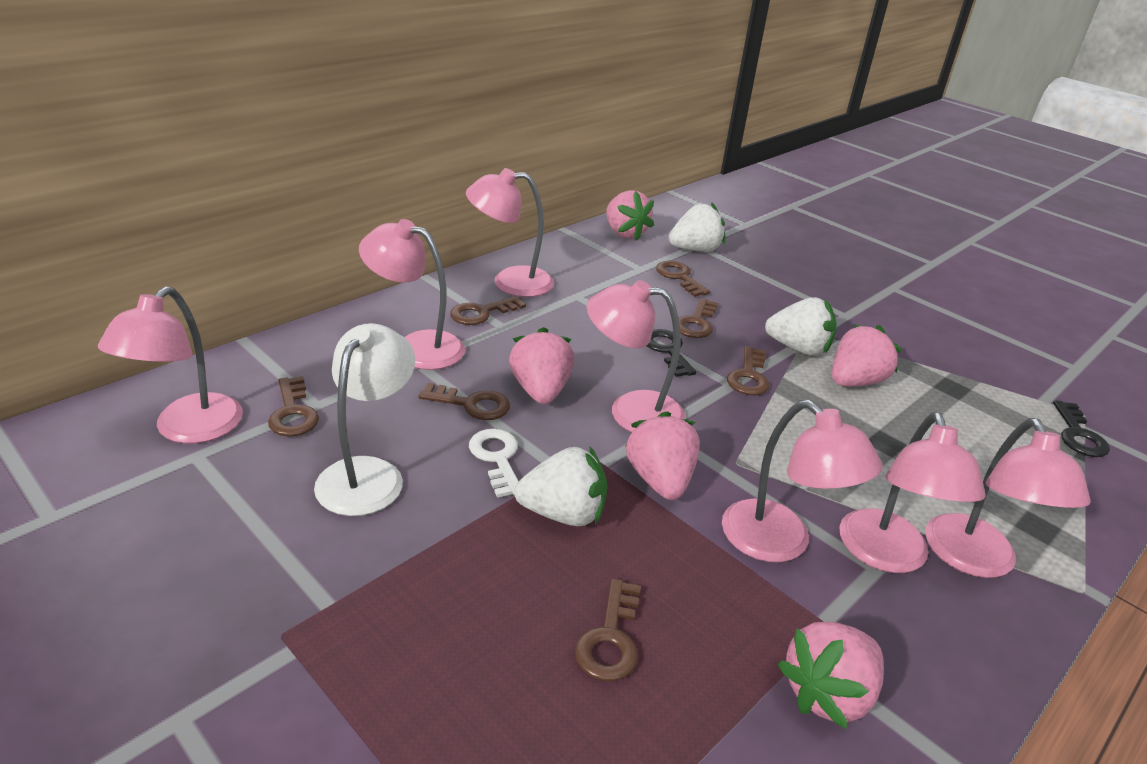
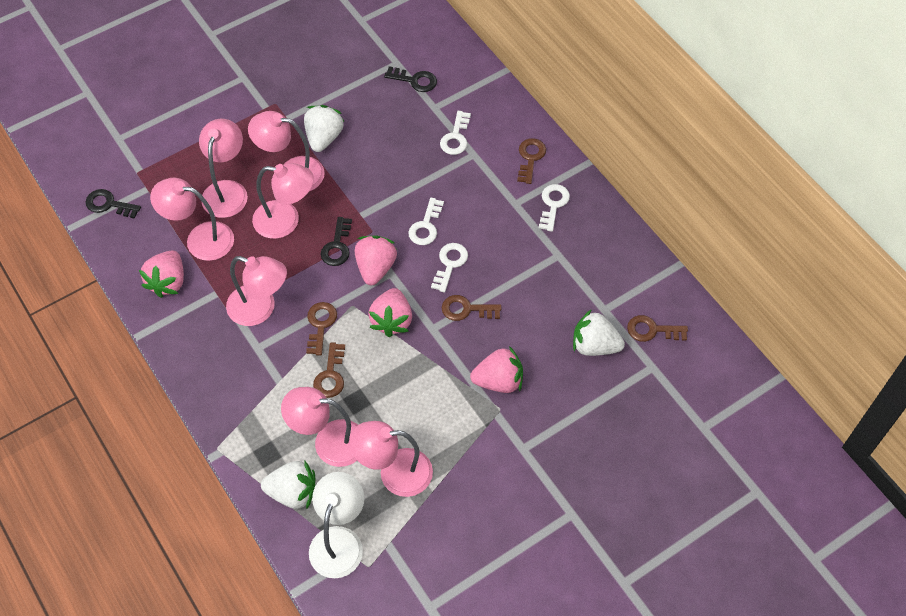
black key: [647,329,696,377] [1053,400,1110,457] = 2 -> [85,189,141,219] [321,217,352,266] [384,66,437,92] = 3
brown key: [268,376,319,437] [418,383,510,420] [450,296,526,325] [575,579,641,681] [656,260,710,297] [679,298,718,338] [727,346,769,395] = 7 -> [306,302,337,355] [313,342,345,398] [442,295,501,321] [517,138,546,184] [627,315,688,342] = 5
pink strawberry: [509,327,574,404] [606,190,654,241] [625,411,700,500] [778,621,884,729] [832,325,902,387] = 5 -> [139,250,184,298] [355,235,397,285] [368,288,412,337] [470,346,523,393] = 4
white key: [469,429,519,498] = 1 -> [408,198,444,245] [431,243,468,292] [440,111,471,155] [539,184,570,232] = 4

